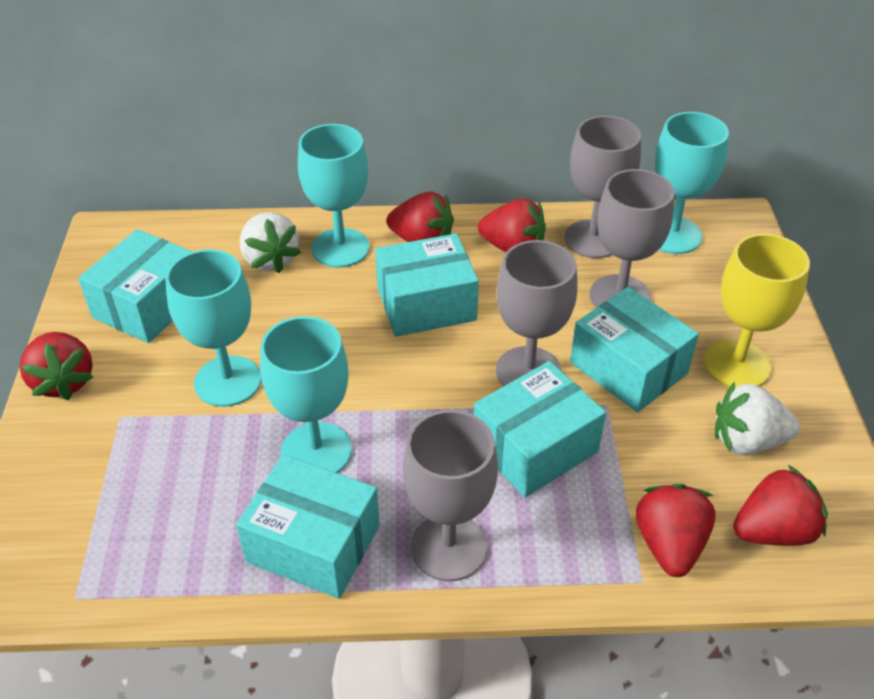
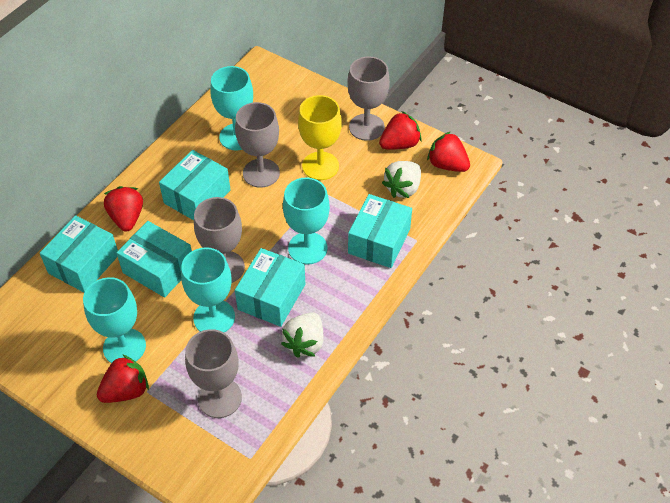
red strawberry: [19,332,93,400] [386,192,454,242] [478,198,546,252] [636,484,716,577] [733,465,828,546] = 5 -> [97,354,149,403] [104,186,143,232] [379,111,422,150] [427,131,470,172] = 4

